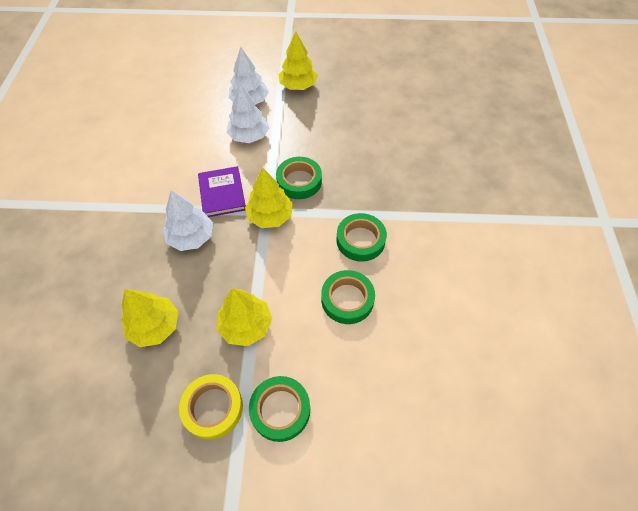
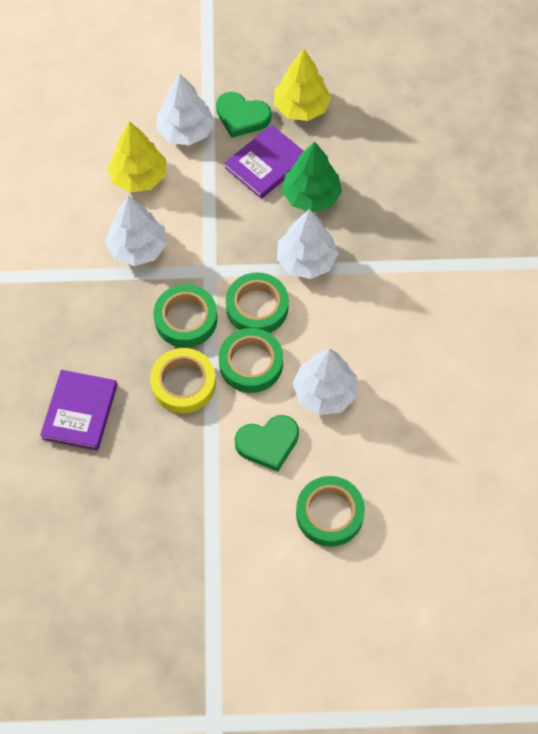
green heart: none = 0 -> [216,92,271,138] [235,415,299,472] = 2
green tree: none = 0 -> [282,141,342,212] = 1
purple book: [198,166,246,217] = 1 -> [40,370,117,451] [225,125,304,199] = 2
white tree: [163,190,213,251] [226,83,269,143] [228,47,269,104] = 3 -> [105,196,167,266] [157,74,214,145] [277,209,338,279] [293,349,357,415] = 4
yellow tree: [122,289,179,347] [217,288,272,346] [245,168,293,228] [279,31,318,90] = 4 -> [107,121,166,192] [274,49,331,121] = 2

